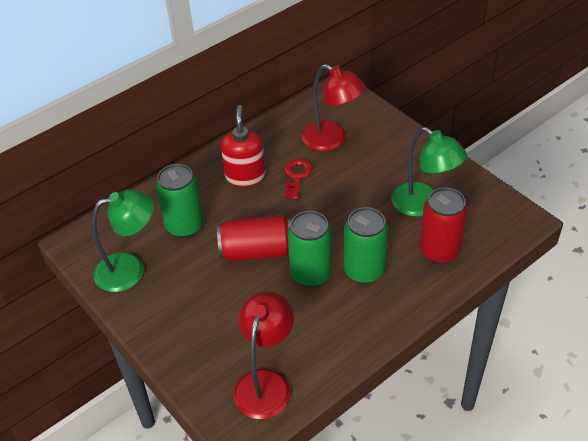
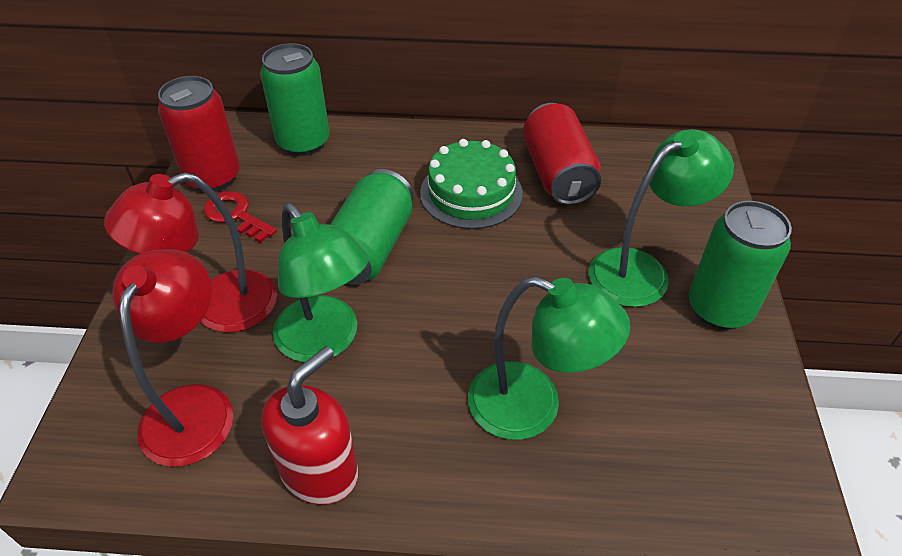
green cake: none = 0 -> [420,139,523,229] = 1
green lamp: [92,190,154,292] [391,127,467,217] = 2 -> [273,203,369,362] [468,276,631,440] [589,129,734,307] = 3

